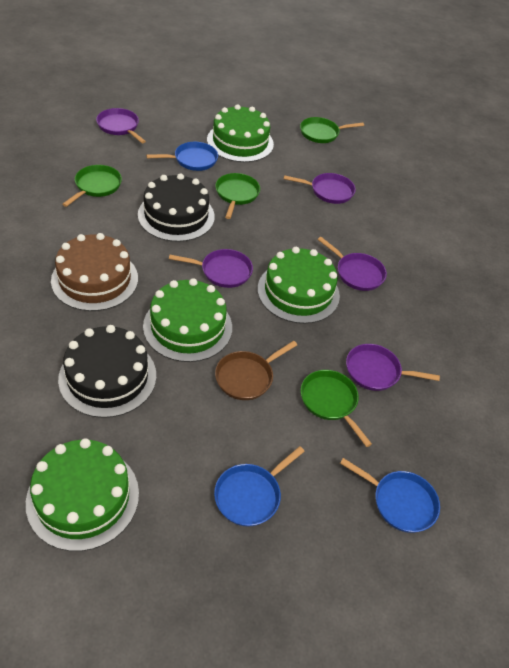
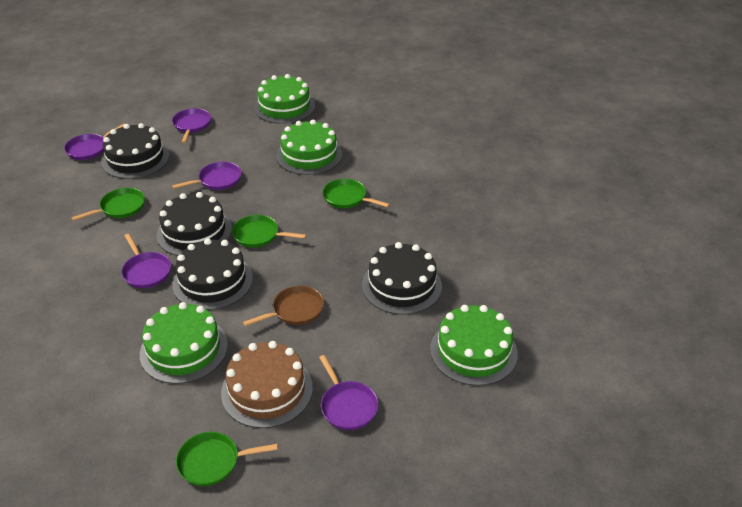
black cake: [58,325,156,418] [138,173,215,242] = 2 -> [101,123,169,179] [157,192,232,256] [172,238,253,310] [362,242,442,315] = 4
blue pan: [146,142,218,171] [214,446,305,527] [340,458,440,533] = 3 -> none = 0

